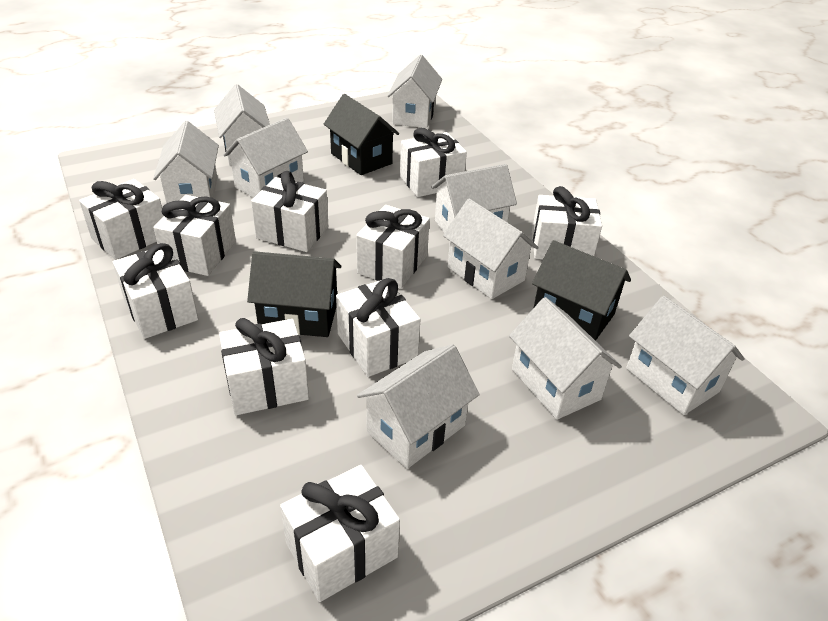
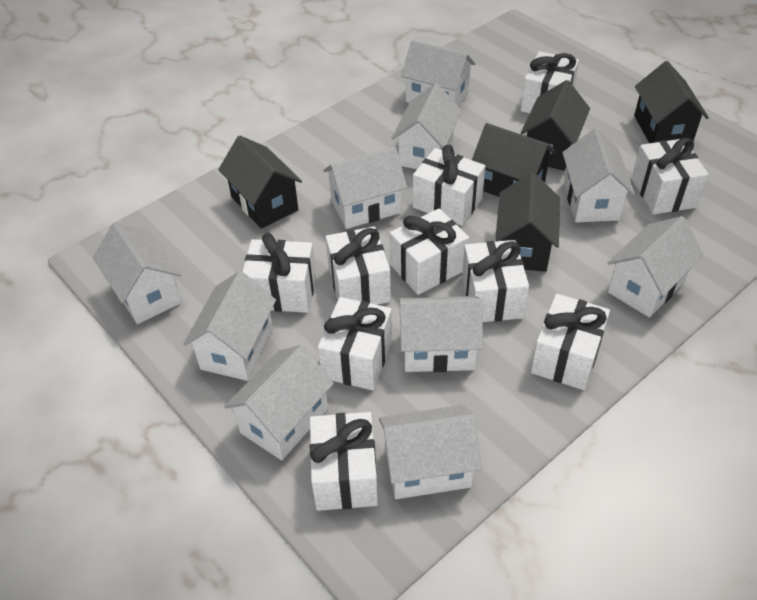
black house: [247,251,341,337] [324,94,399,175] [532,240,631,341] = 3 -> [218,136,302,229] [472,123,556,197] [495,172,560,272] [521,80,590,171] [634,61,709,143] = 5
white house: [153,121,219,204] [214,84,270,166] [224,118,308,198] [357,344,480,469] [387,55,442,128] [431,164,517,233] [443,199,539,299] [509,297,622,420] [626,296,745,415] = 9 -> [93,222,182,324] [183,271,276,381] [224,345,334,460] [323,147,407,229] [379,405,481,499] [392,83,462,169] [399,296,483,372] [401,40,475,107] [562,128,635,222] [607,216,704,318] = 10

